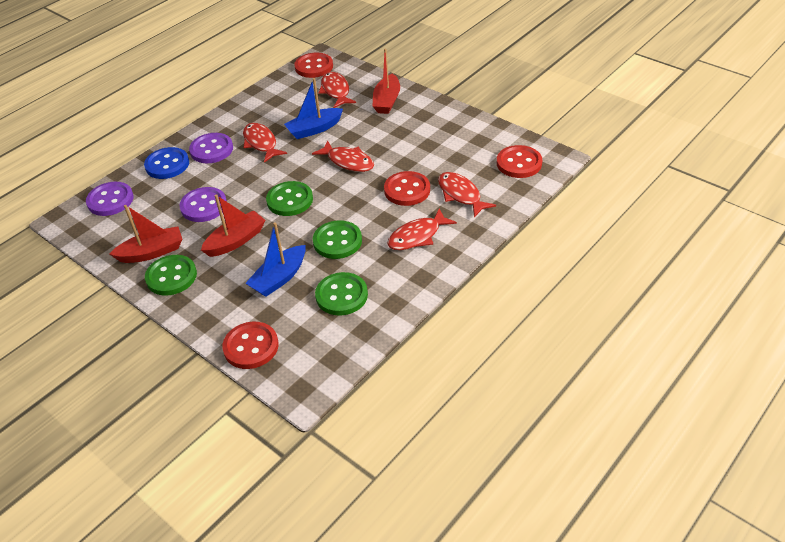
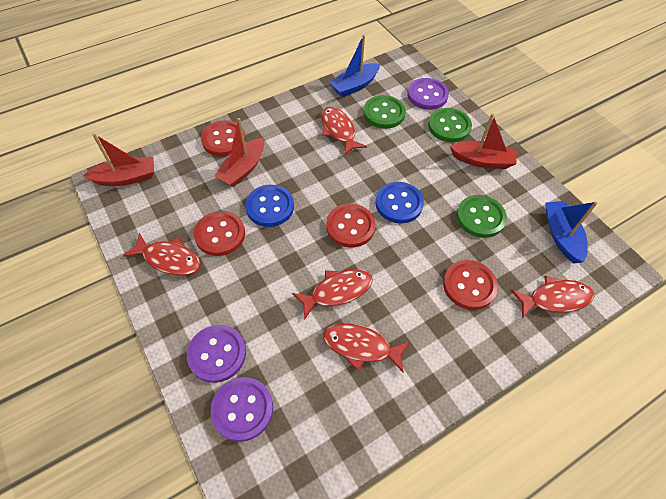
blue button: [144,147,189,179] = 1 -> [245,185,294,227] [375,182,424,223] = 2
green button: [145,255,197,296] [266,181,313,216] [313,220,362,259] [315,272,368,316] = 4 -> [363,95,406,129] [428,108,472,142] [456,195,507,238] = 3

